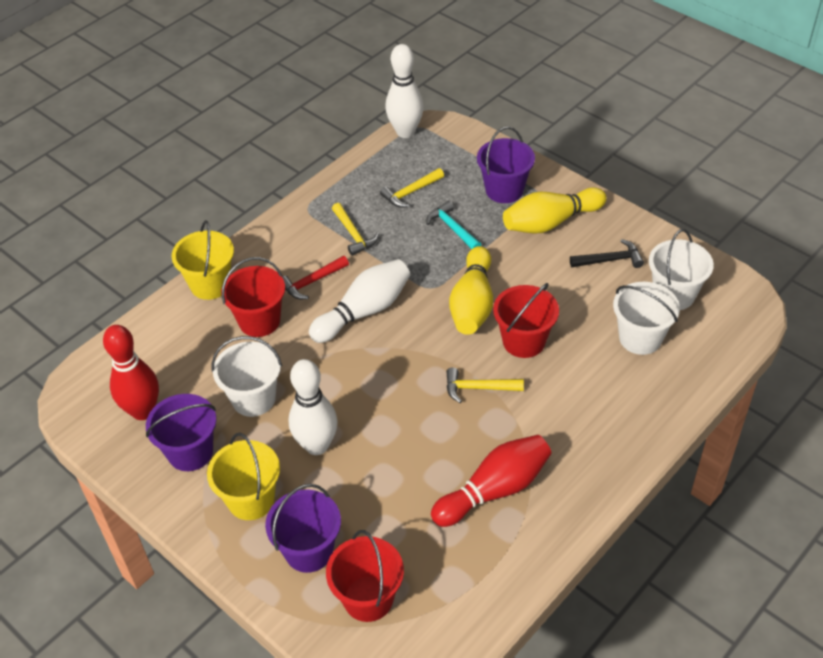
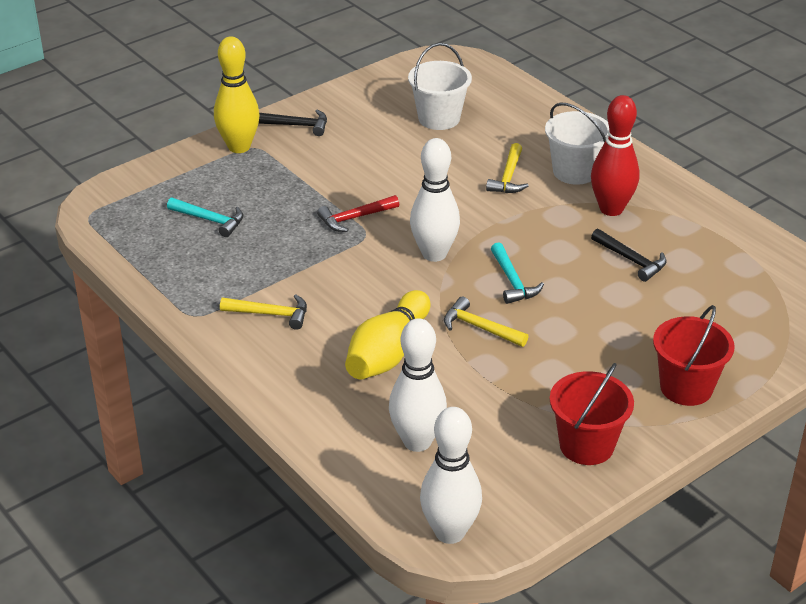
black hammer: [570,239,644,268] = 1 -> [258,110,327,136] [591,229,667,282] = 2
purple bucket: [146,394,216,471] [265,484,341,573] [477,126,535,203] = 3 -> none = 0
red bowling pin: [103,325,159,420] [431,435,552,527] = 2 -> [591,95,640,216] = 1
red bucket: [221,257,285,337] [326,530,404,622] [493,283,559,358] = 3 -> [550,363,634,465] [653,305,735,406] = 2
turquoise hammer: [426,201,481,249] = 1 -> [167,198,243,237] [491,243,544,304] = 2
white bucket: [211,336,282,417] [613,282,680,355] [649,229,714,310] = 3 -> [408,43,472,130] [545,103,609,185] = 2
yellow bucket: [172,220,234,300] [207,433,280,520] = 2 -> none = 0

